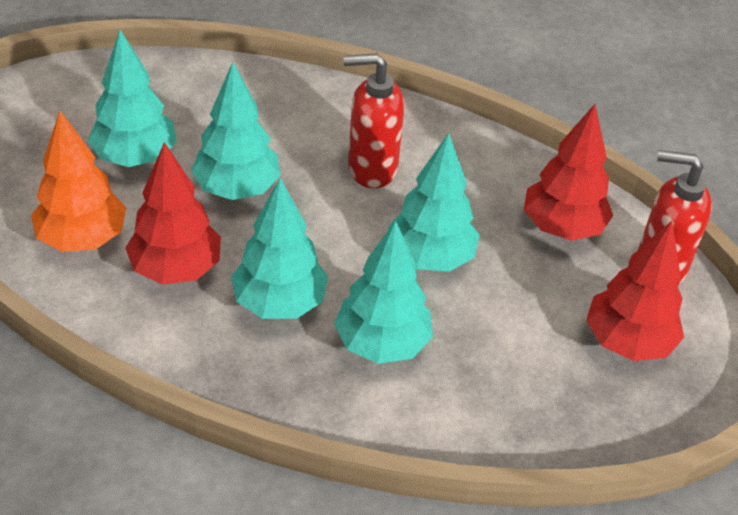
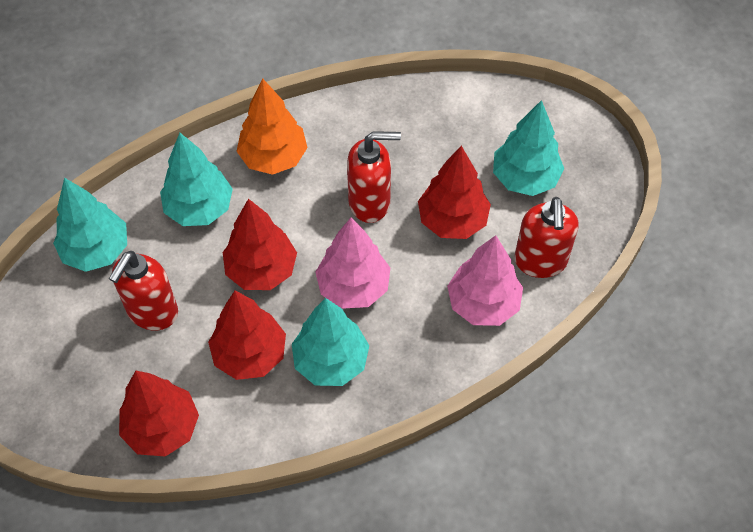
pink tree: none = 0 -> [315,217,390,309] [447,235,523,326] = 2
red soap dispenser: [343,53,405,188] [638,150,712,286] = 2 -> [109,251,178,331] [347,131,401,223] [514,197,579,278] = 3
red tree: [125,142,221,285] [524,104,613,241] [586,221,684,361] = 3 -> [119,371,199,457] [208,291,286,380] [223,199,297,290] [418,146,491,239] = 4
turquoise tree: [87,30,176,167] [191,62,281,200] [231,178,328,319] [334,220,433,364] [387,133,480,272] = 5 -> [53,178,127,272] [160,133,233,226] [292,298,369,386] [493,100,564,196] = 4

